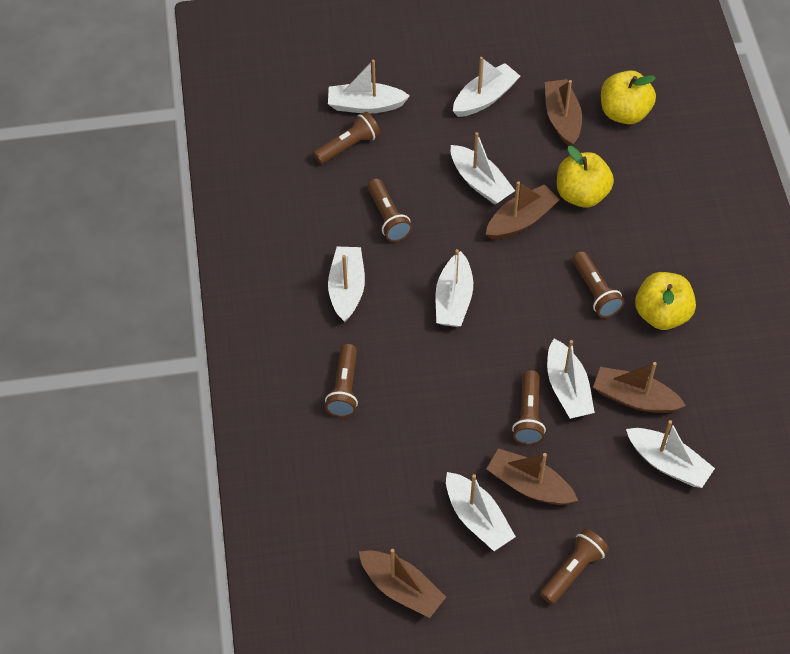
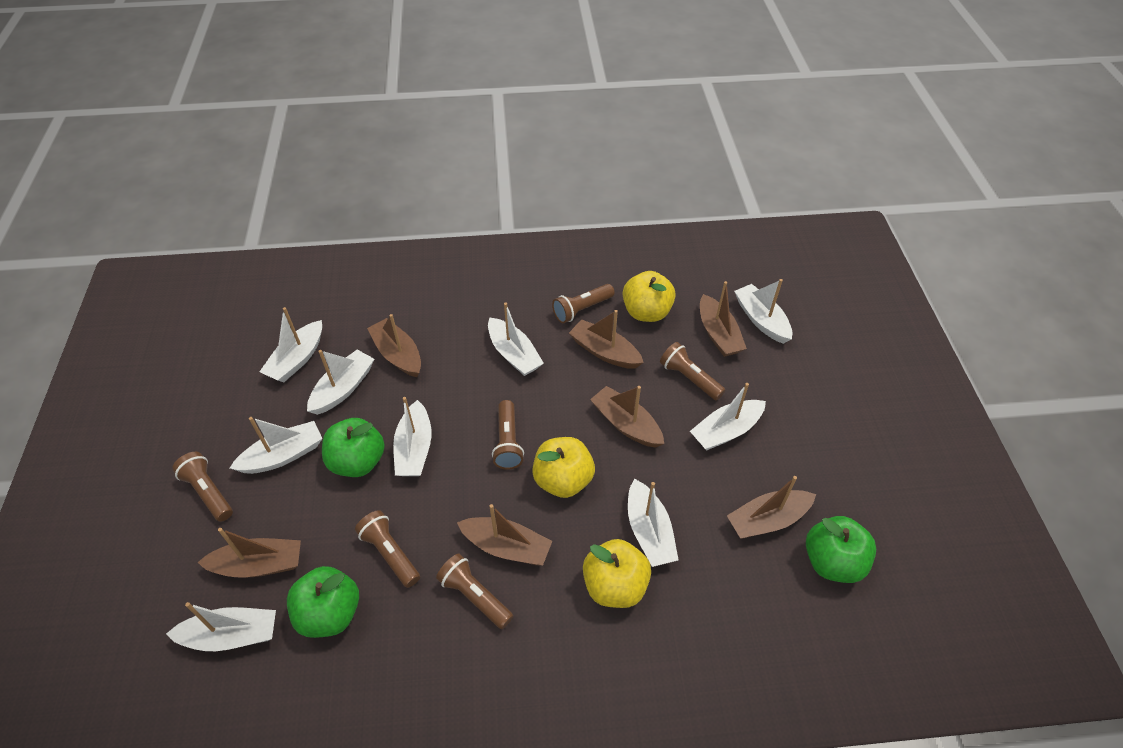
brown boat: [359,549,446,618] [486,181,560,240] [486,448,578,505] [545,79,582,146] [593,362,686,413] = 5 -> [197,528,301,577] [367,314,421,377] [457,504,552,566] [569,310,644,369] [590,386,664,448] [700,281,747,357] [727,476,816,539] = 7
green apple: none = 0 -> [287,566,359,638] [322,418,385,477] [806,516,876,583] = 3
white boat: [328,60,410,114] [328,247,365,322] [436,249,473,327] [446,472,516,551] [451,132,515,205] [453,57,520,117] [547,339,595,419] [626,420,715,488] = 8 -> [166,602,276,651] [230,417,322,474] [259,307,322,382] [307,350,374,415] [393,397,432,476] [488,303,544,376] [628,479,678,567] [690,383,766,450] [734,279,792,344] = 9

